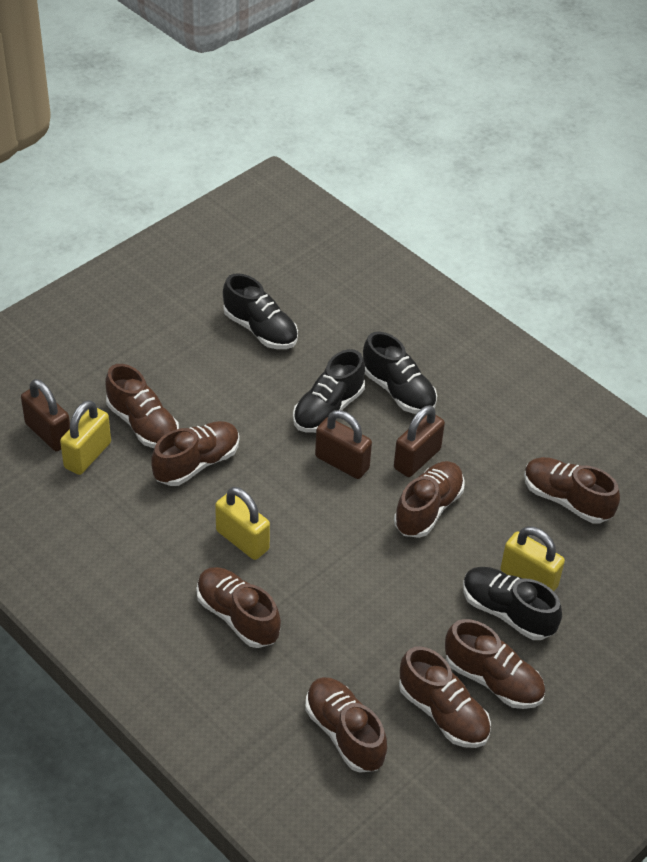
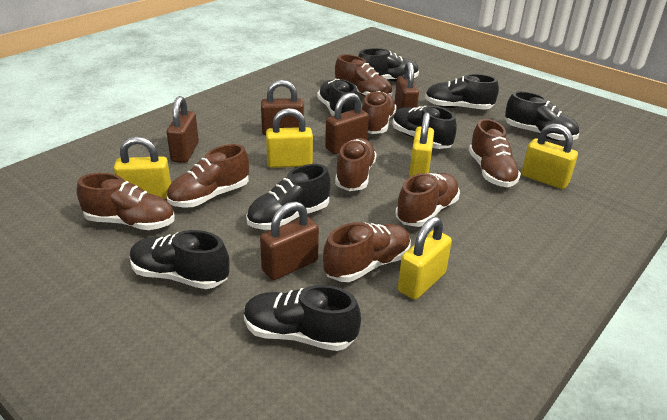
black shoe: [223,273,298,349] [293,349,365,433] [363,332,437,414] [463,567,562,640] = 4 -> [130,230,230,289] [244,285,361,351] [246,164,331,230] [317,79,358,116] [358,48,419,82] [392,106,457,149] [425,74,499,110] [505,91,579,141] = 8
brown padlock: [21,379,70,451] [315,410,372,479] [394,405,445,477] = 3 -> [167,96,199,163] [260,201,319,280] [261,80,304,135] [325,93,369,154] [395,62,419,110] = 5
yellow padlock: [60,400,111,475] [215,487,270,560] [501,526,565,591] = 3 -> [114,137,171,199] [266,108,313,168] [398,217,452,300] [409,112,434,177] [521,123,578,189] = 5

